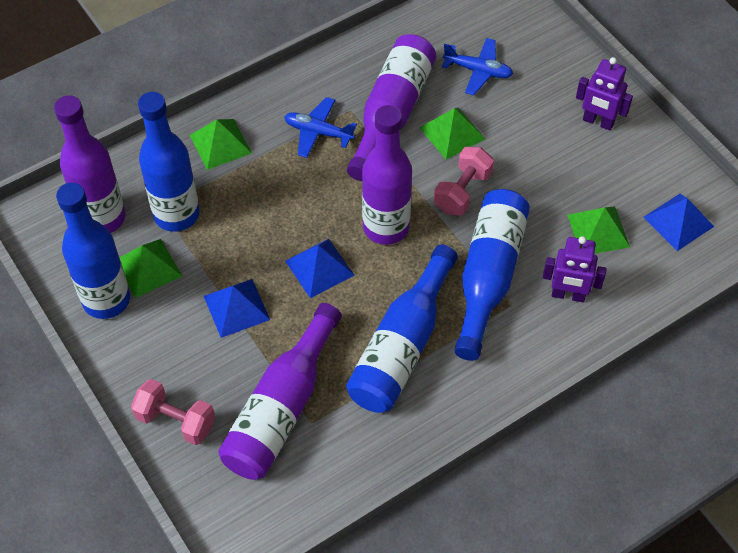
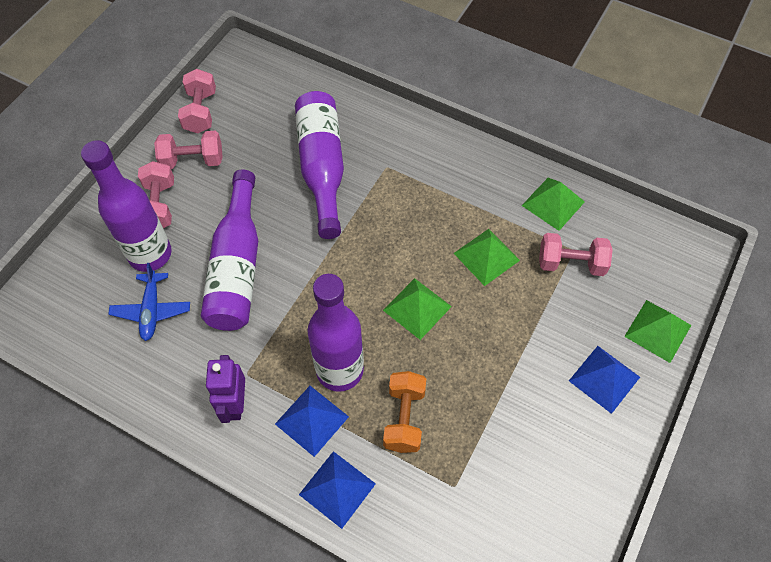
blue bottle: [56,183,130,319] [138,92,200,232] [346,245,458,413] [455,189,530,361] = 4 -> none = 0
blue plane: [284,97,357,158] [442,38,513,95] = 2 -> [108,263,190,341] = 1
orange dumbbell: none = 0 -> [383,371,426,453] = 1
pink dumbbell: [131,379,215,445] [434,147,494,216] = 2 -> [138,161,174,228] [154,131,223,169] [178,69,216,133] [539,233,613,276] = 4
purple robot: [543,236,606,302] [576,57,633,130] = 2 -> [206,355,245,423] = 1

